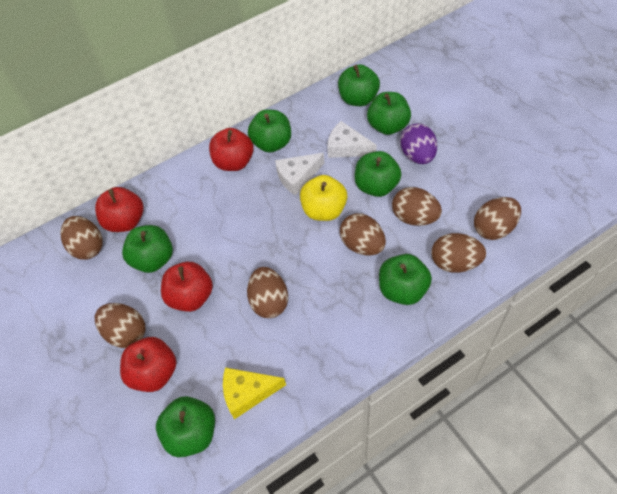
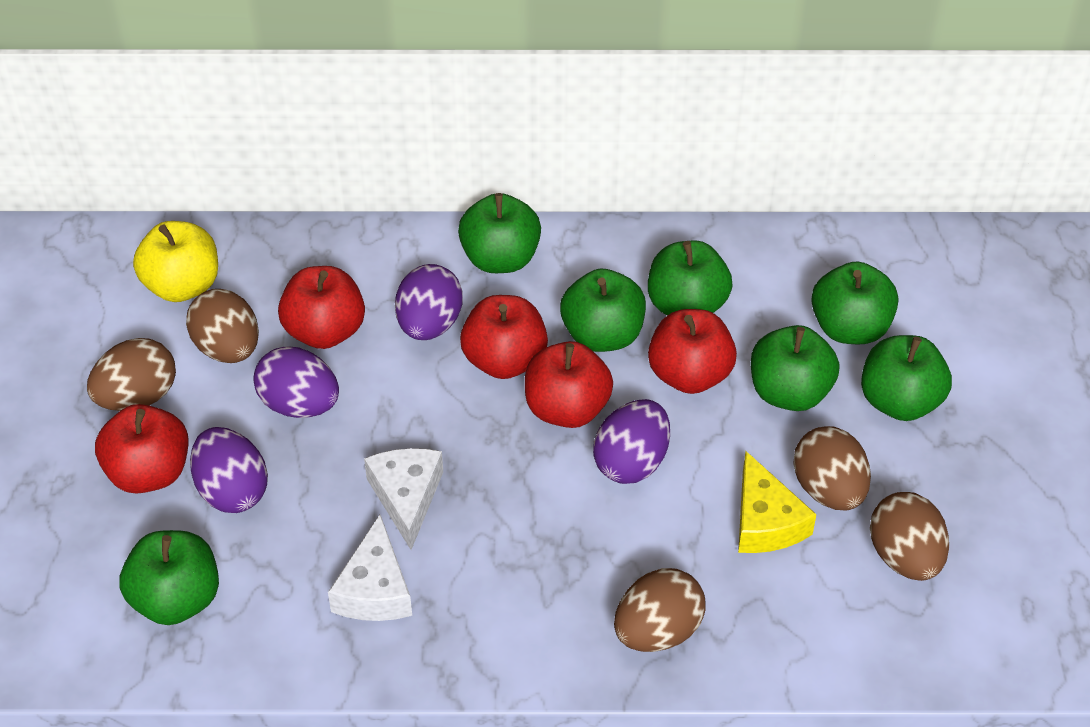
brown egg: [60,216,103,260] [95,303,146,348] [247,267,288,318] [340,213,386,256] [392,187,442,226] [431,233,486,273] [474,197,521,240] = 7 -> [87,338,176,411] [186,289,259,363] [614,568,705,652] [793,426,871,510] [870,492,949,581] = 5
purple egg: [400,123,437,164] = 1 -> [190,427,268,513] [253,347,339,418] [395,264,463,340] [593,399,670,484] = 4
red apple: [95,187,143,232] [120,337,176,392] [161,262,213,312] [209,128,254,171] = 4 -> [95,404,188,494] [278,266,365,349] [460,295,548,379] [525,341,613,428] [648,309,737,394] = 5

